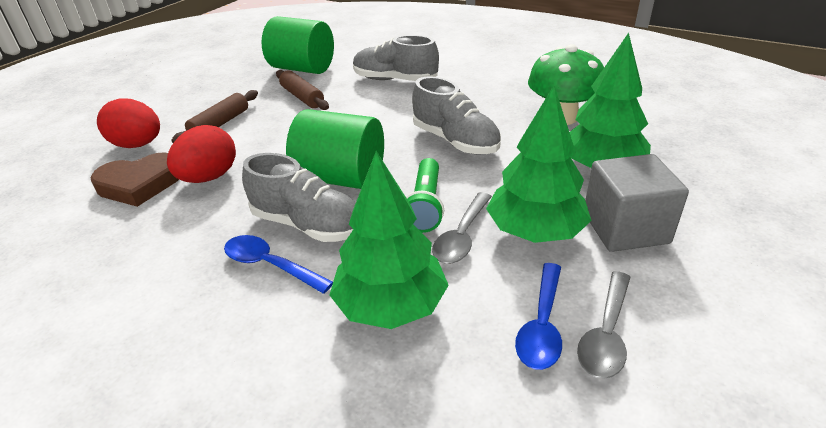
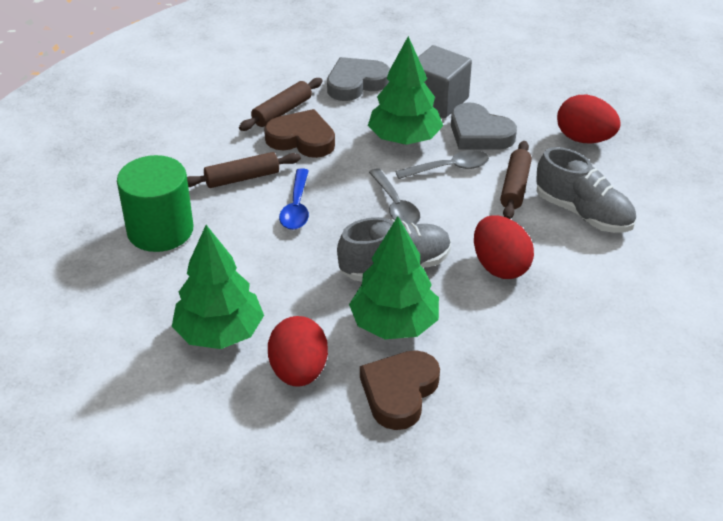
blue spoon: [224,235,333,294] [515,263,562,370] = 2 -> [279,168,309,230] = 1
brown heart: [91,152,179,207] = 1 -> [264,109,335,158] [360,350,440,430] = 2
brown rolling pin: [171,90,258,143] [276,70,329,110] = 2 -> [187,152,301,188] [239,78,323,131] [500,141,532,219] = 3
green cylinder: [261,16,334,74] [286,109,384,189] = 2 -> [117,155,193,252] = 1
green flashlight: [406,158,444,233] = 1 -> none = 0
green mushroom: [528,44,604,125] = 1 -> none = 0
grey heart: none = 0 -> [327,57,390,101] [451,103,517,150] = 2
grey shoe: [242,153,356,242] [353,35,439,81] [412,76,501,154] = 3 -> [337,217,451,282] [536,147,636,233] = 2
red egg: [97,98,160,148] [167,125,236,183] = 2 -> [268,316,328,387] [474,215,534,279] [557,95,621,144] = 3

